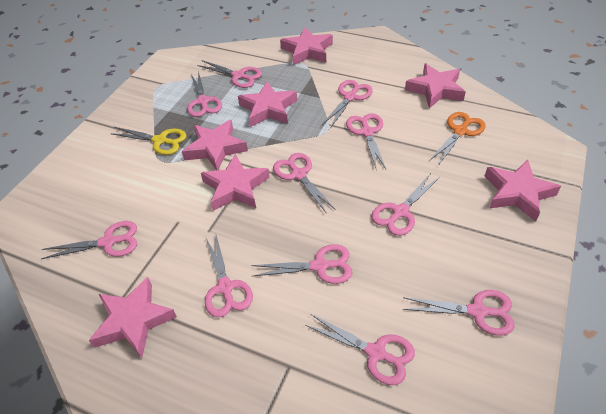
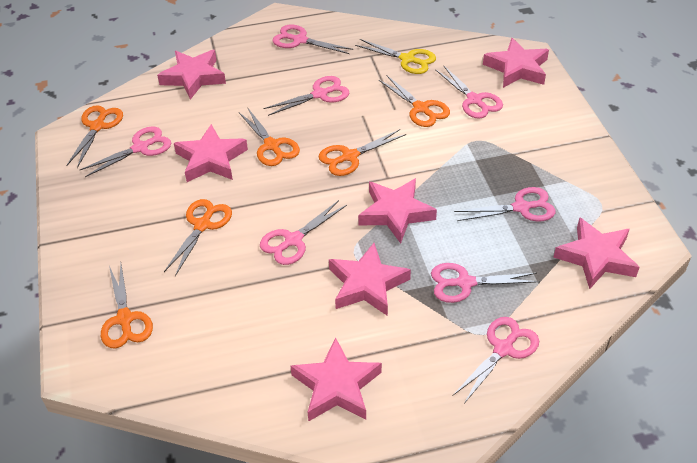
orange scissors: [430,112,486,164] = 1 -> [66,105,123,168] [101,264,153,348] [164,199,232,276] [238,107,300,166] [318,129,406,176] [379,75,450,127] = 6
pink scissors: [41,221,137,259] [187,71,222,117] [197,60,262,88] [205,235,253,317] [252,244,353,284] [273,153,335,212] [305,314,415,385] [322,80,373,128] [346,113,386,171] [371,173,440,236] [402,290,515,336] = 11 -> [80,126,171,177] [260,200,347,265] [263,76,349,116] [273,25,353,54] [431,263,540,303] [435,65,503,119] [452,317,539,404] [454,187,556,222] = 8

